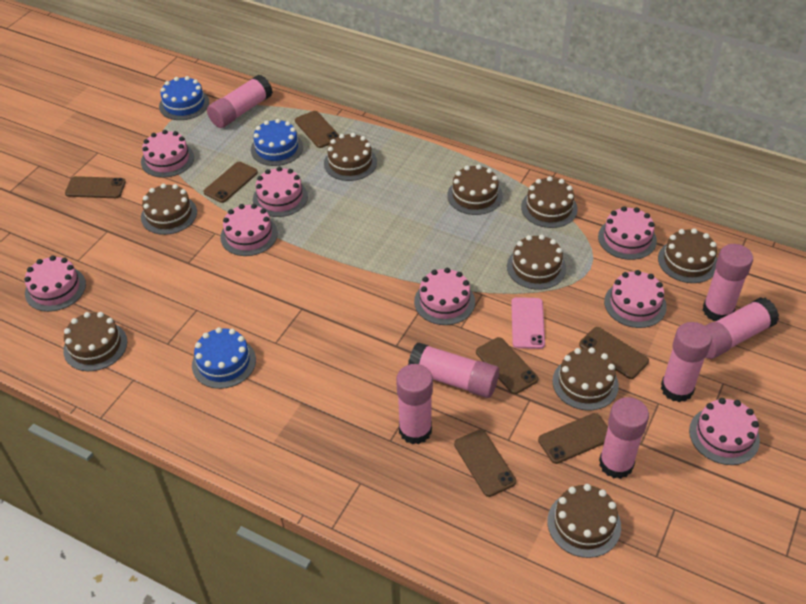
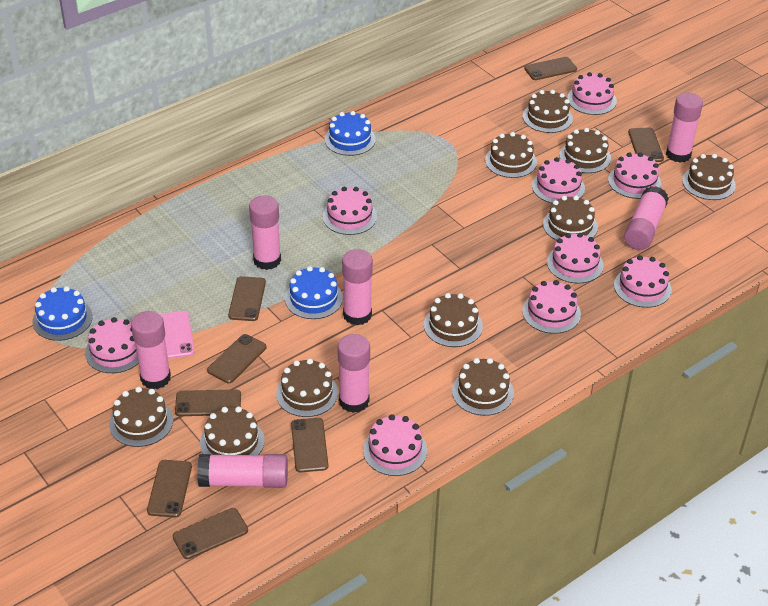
brown cake: [63,312,127,371] [141,184,197,235] [324,133,377,181] [447,165,503,215] [507,235,566,290] [521,176,578,228] [547,484,621,558] [552,347,619,410] [658,228,717,283] = 9 -> [109,387,173,447] [200,406,265,455] [276,359,338,417] [424,293,483,347] [452,358,514,416] [485,132,537,178] [523,90,573,133] [543,196,598,241] [559,128,611,173] [682,154,736,200] = 10
brown phone: [65,176,126,198] [203,162,258,203] [295,111,339,148] [454,430,516,497] [476,337,538,394] [538,413,608,464] [579,327,649,379] = 7 -> [147,460,192,518] [173,508,248,559] [175,389,241,416] [207,334,267,383] [228,276,266,321] [291,418,328,472] [524,57,577,80] [628,128,664,162] = 8
pink cake: [24,255,86,312] [141,130,194,178] [220,204,278,256] [253,167,308,217] [414,268,475,325] [598,206,657,260] [604,270,667,328] [689,398,760,465] = 8 -> [85,317,138,373] [323,187,377,235] [363,414,427,476] [522,280,581,334] [532,157,585,204] [547,233,604,284] [567,72,617,115] [608,152,661,199] [614,255,672,308] = 9

